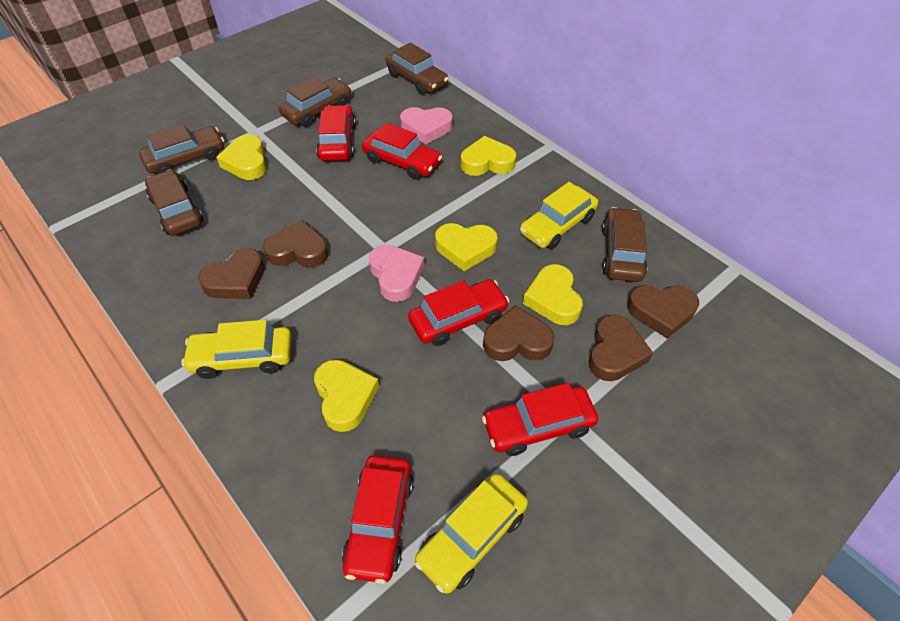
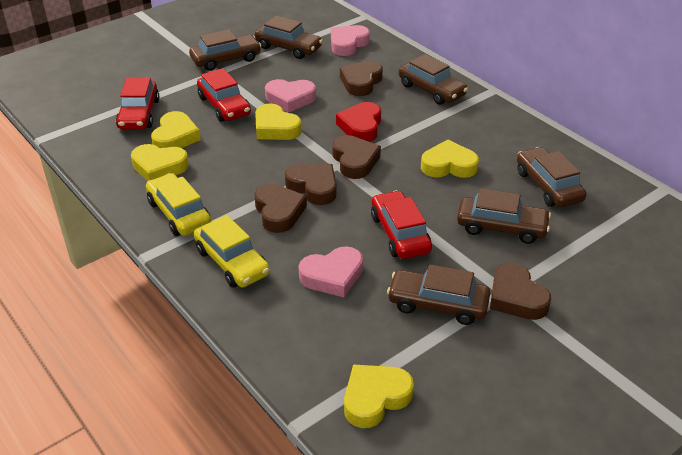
brown car: [139,124,224,174] [145,169,203,235] [279,77,352,127] [386,42,449,94] [602,207,647,282] = 5 -> [189,29,261,71] [255,15,323,59] [387,264,490,325] [399,54,468,105] [457,188,551,244] [517,147,586,207] = 6
pink heart: [369,245,425,302] [400,107,453,144] = 2 -> [265,79,316,113] [299,246,363,297] [331,25,370,56] = 3
red car: [316,105,356,161] [342,455,413,584] [362,123,442,180] [408,279,509,346] [482,383,598,456] = 5 -> [116,77,159,130] [197,68,251,122] [371,190,432,259] = 3
red heart: none = 0 -> [336,102,381,142] = 1
yellow car: [181,320,292,379] [414,474,528,594] [520,182,598,249] = 3 -> [146,173,211,236] [194,215,270,288] = 2

